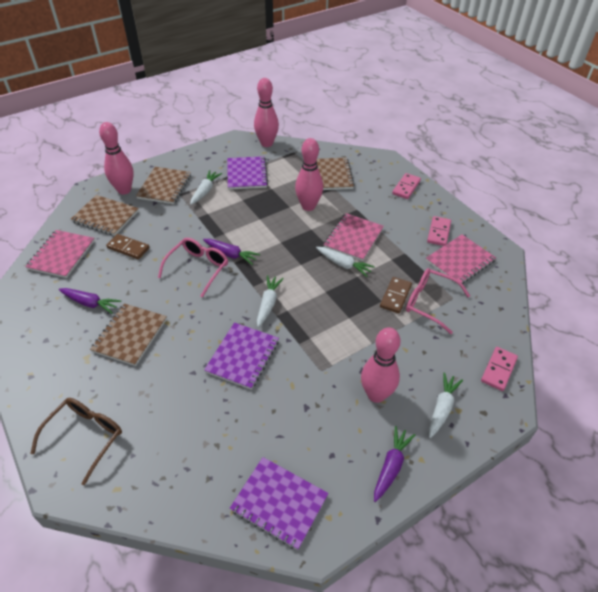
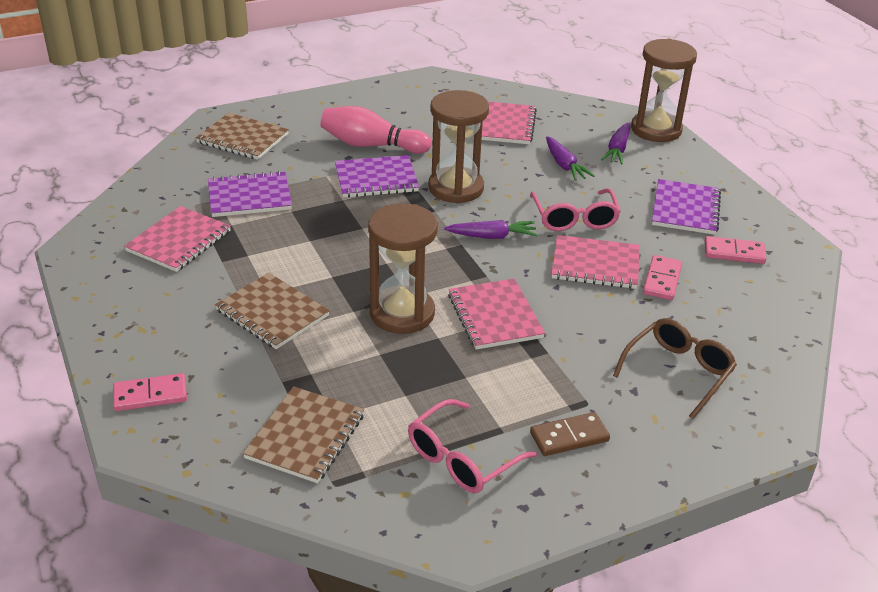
brown domino: [106,234,149,259] [380,277,412,313] = 2 -> [530,412,610,456] = 1
brown hourglass: none = 0 -> [368,203,438,334] [428,90,489,203] [631,39,697,142] = 3
brown notebook: [71,195,139,236] [90,303,167,366] [136,167,191,204] [317,157,355,190] = 4 -> [196,113,289,160] [215,273,330,349] [243,387,364,483] = 3
pink bowling pin: [99,122,134,195] [254,78,279,147] [295,138,323,211] [361,327,400,403] = 4 -> [320,106,432,154] = 1
pink notebook: [25,230,95,278] [323,213,384,261] [426,235,496,284] = 3 -> [124,206,231,272] [448,279,545,350] [473,102,537,144] [551,235,640,289] = 4
white carrot: [190,170,222,205] [257,275,284,327] [316,247,375,277] [429,372,463,438] = 4 -> none = 0

